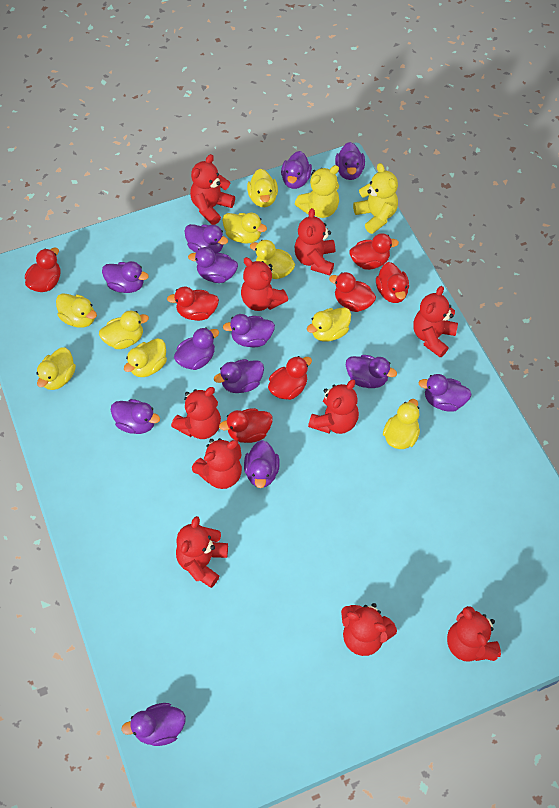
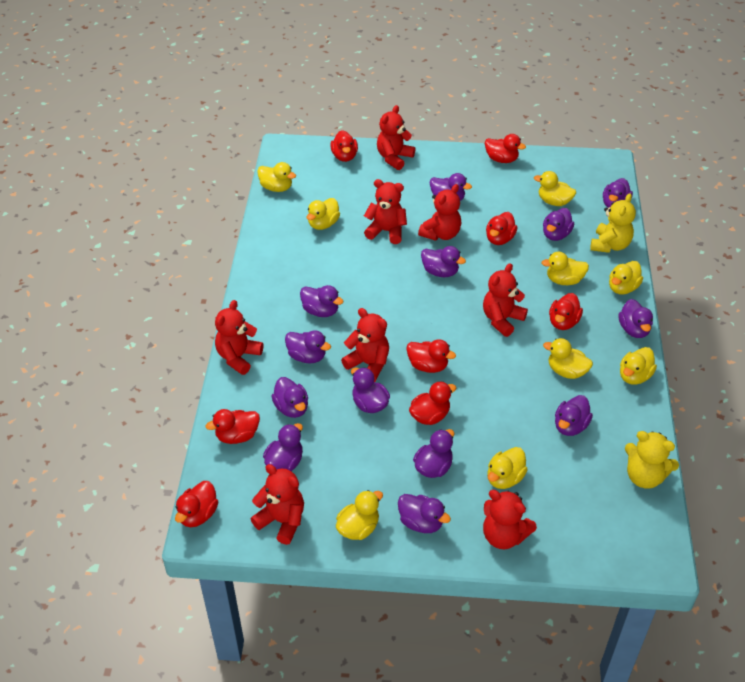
red duck: [25,247,60,292] [167,286,219,321] [219,408,273,443] [268,356,312,400] [329,272,376,312] [349,233,399,270] [376,262,409,303] = 7 -> [175,481,218,527] [205,409,260,444] [330,130,358,162] [406,339,456,373] [409,382,456,425] [485,134,526,163] [486,212,517,245] [549,293,583,330] = 8
red teddy bear: [171,387,221,439] [176,516,228,588] [190,154,235,225] [192,438,242,489] [241,257,288,311] [295,208,335,276] [308,380,359,434] [341,603,397,656] [413,286,458,357] [447,606,501,662] = 10 -> [215,300,263,375] [251,464,304,545] [341,308,389,382] [364,179,407,244] [377,105,415,170] [418,184,461,241] [483,263,528,337] [483,490,537,549] = 8

